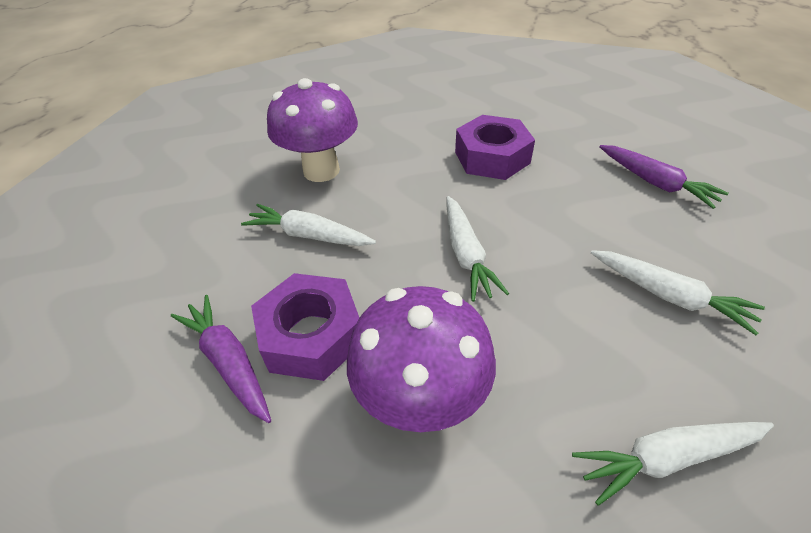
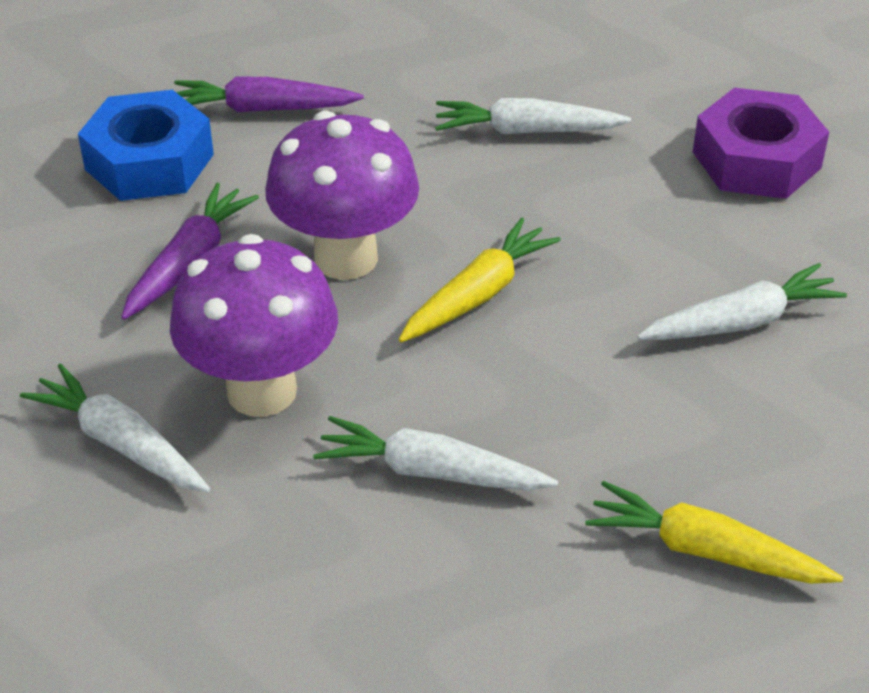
blue nut: none = 0 -> [78,90,214,201] = 1
purple nut: [251,273,359,381] [455,115,535,180] = 2 -> [693,88,829,199] = 1
yellow carrot: none = 0 -> [399,218,561,342] [585,481,843,584] = 2

